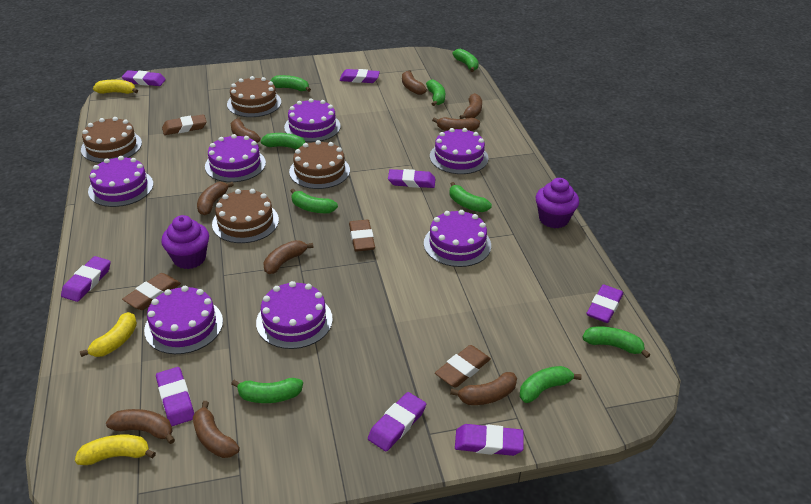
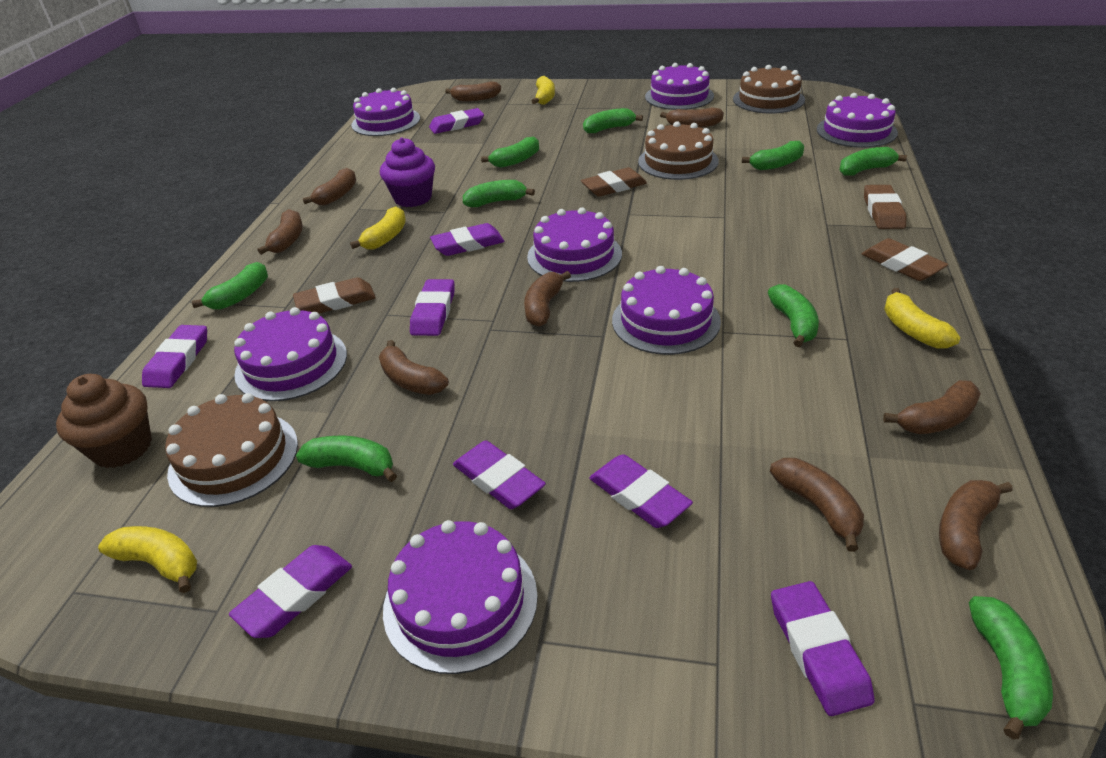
brown cake: [81,117,142,163] [212,189,279,243] [227,76,281,117] [289,140,350,189] = 4 -> [165,393,298,507] [638,121,719,180] [733,65,805,114] = 3
brown cupcake: none = 0 -> [56,374,152,468] = 1
purple cupcake: [161,215,209,269] [536,178,579,228] = 2 -> [380,137,435,207] = 1
yellow banana: [75,435,156,465] [80,312,137,357] [93,80,138,94] = 3 -> [98,526,197,593] [350,206,406,250] [532,76,555,105] [884,288,960,349] = 4

